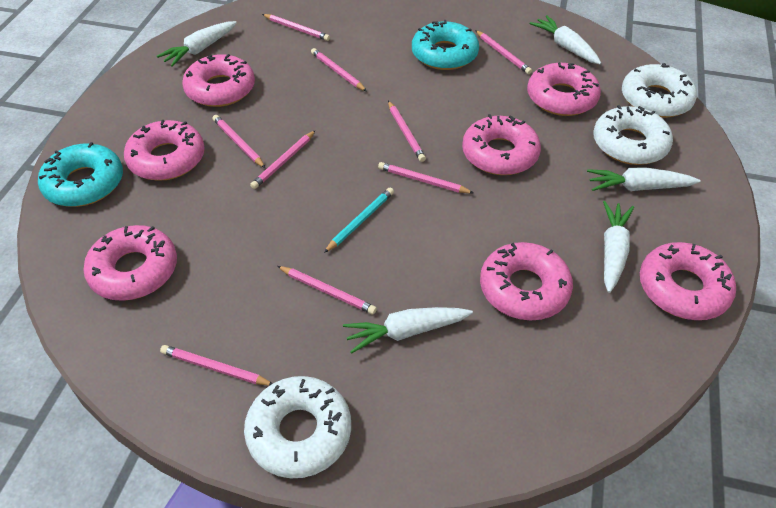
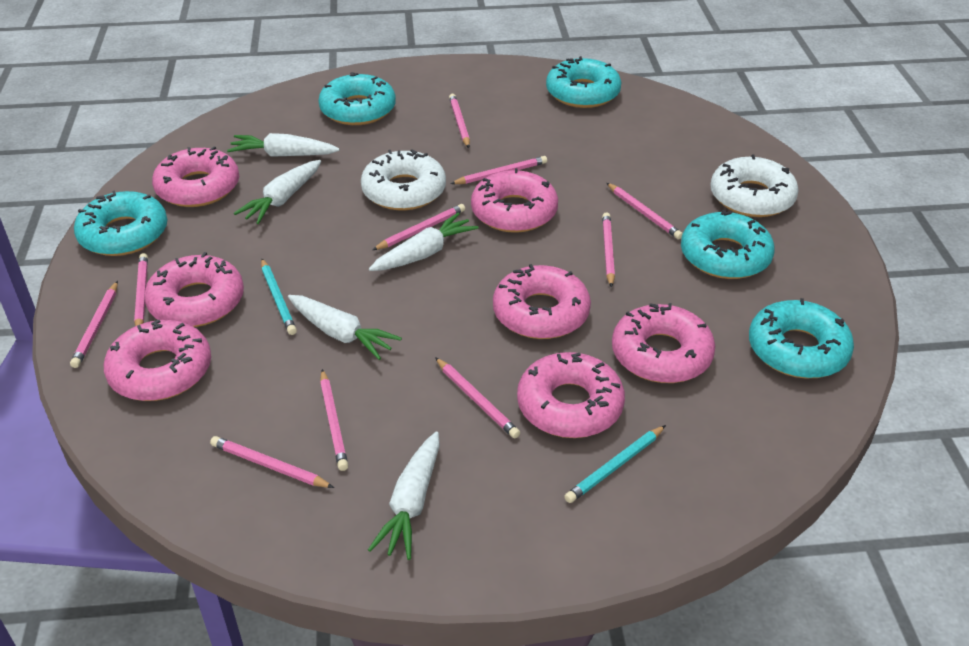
pink pencil: [160,345,273,386] [212,115,265,168] [250,130,316,189] [262,14,330,41] [277,266,377,314] [311,48,367,91] [378,162,474,193] [388,101,426,162] [475,30,532,74] = 9 -> [70,281,118,368] [134,253,148,326] [210,436,334,488] [320,369,348,471] [372,204,465,250] [435,357,520,438] [449,94,470,148] [450,156,547,184] [602,212,615,288] [607,183,683,239] = 10
turquoise donut: [38,142,123,207] [412,20,479,70] = 2 -> [74,190,167,256] [318,72,396,125] [546,56,621,108] [681,210,775,279] [749,298,854,378] = 5
turquoise pencil: [324,188,394,253] = 1 -> [261,259,297,335] [564,425,666,503] = 2
white donut: [244,376,351,478] [593,105,673,165] [622,63,697,118] = 3 -> [361,149,446,210] [710,155,799,217] = 2

